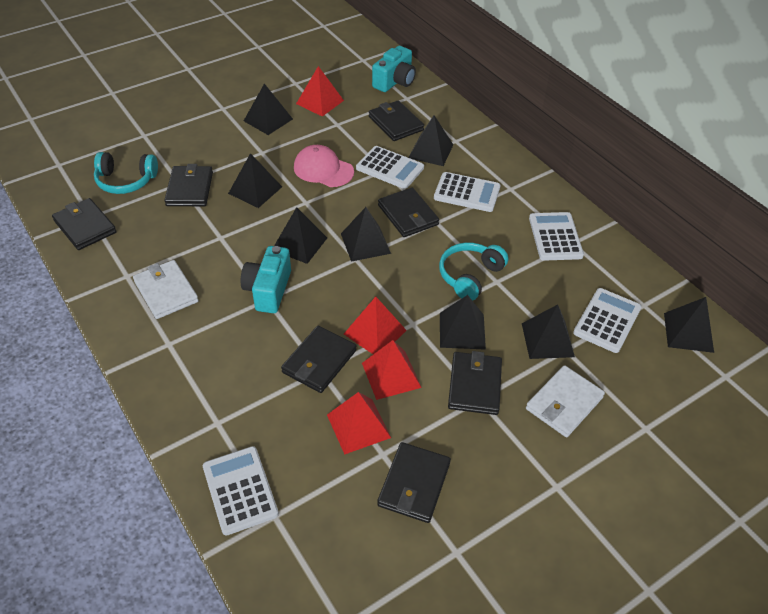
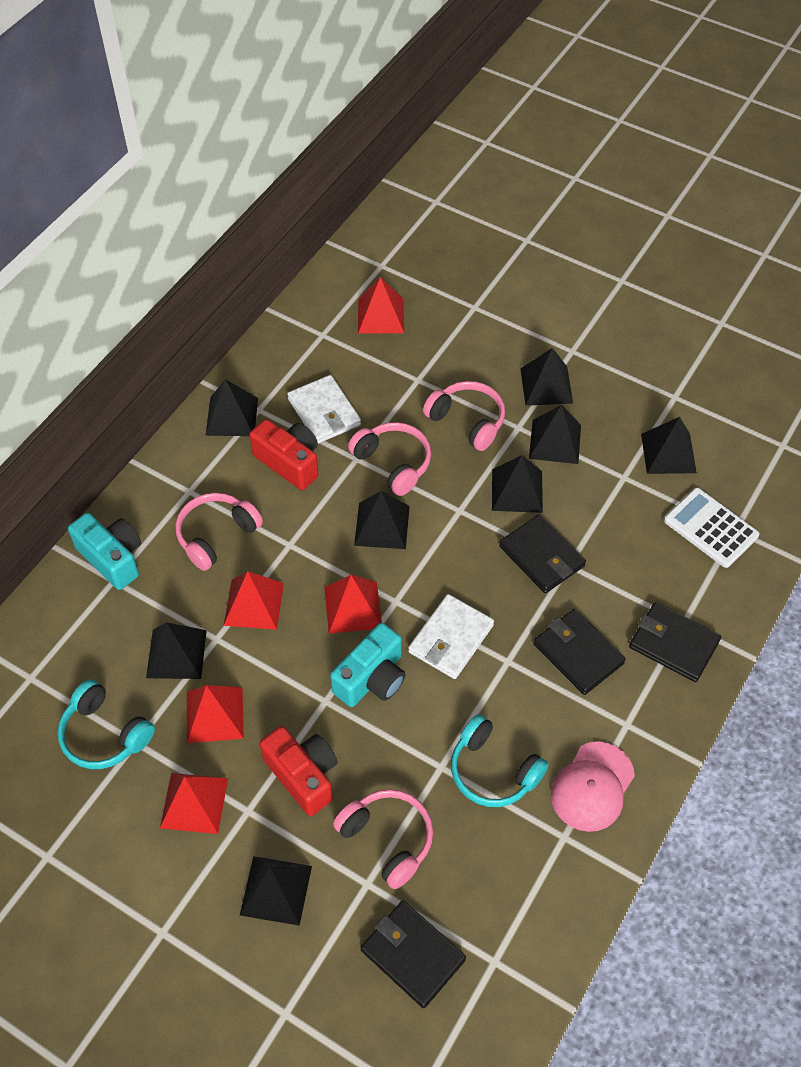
black wallet: [52,198,117,250] [164,164,213,206] [281,326,356,393] [369,101,424,141] [377,442,451,523] [378,188,439,237] [448,351,502,415] = 7 -> [361,900,466,1008] [499,514,586,593] [533,609,626,695] [629,602,721,682] = 4
pink headphones: none = 0 -> [175,493,263,571] [333,789,433,889] [348,422,431,496] [423,381,505,451] = 4
red camera: none = 0 -> [249,419,319,490] [260,726,337,816] = 2
red pyramid: [296,66,344,117] [327,392,391,455] [344,297,407,354] [362,340,422,400] = 4 -> [160,773,228,834] [187,685,244,743] [224,571,284,630] [324,575,382,634] [358,277,404,334] = 5
white calculator: [203,446,279,536] [356,146,424,189] [434,172,501,212] [529,212,584,261] [573,288,642,353] = 5 -> [664,488,760,568] = 1

